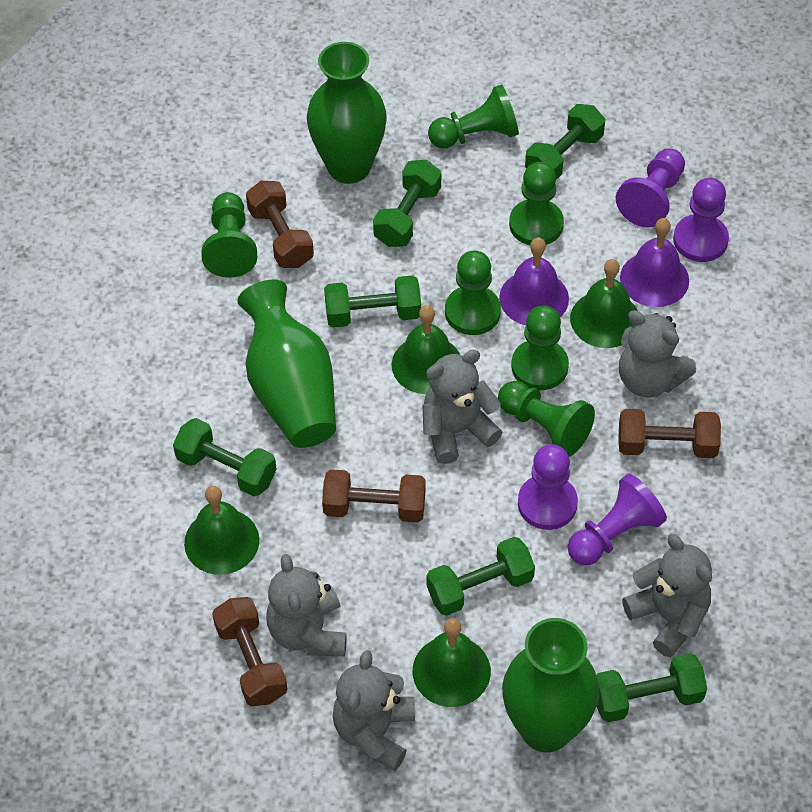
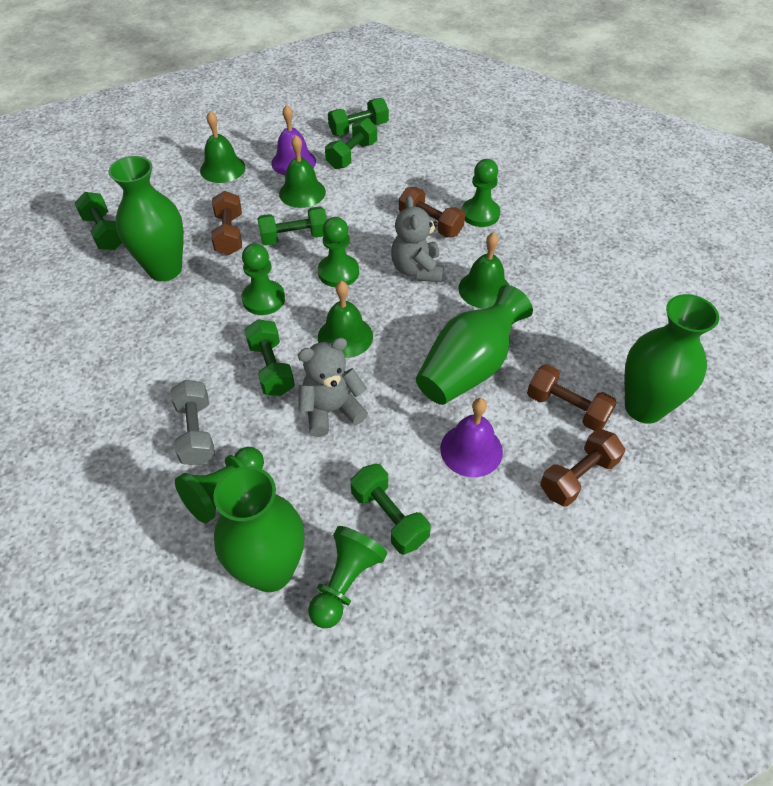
green pawn: [201,192,257,278] [428,84,519,149] [445,251,501,335] [498,381,595,457] [509,162,564,245] [511,306,569,390] = 6 -> [175,447,264,523] [242,244,285,315] [308,526,388,628] [318,217,359,287] [462,159,500,227] = 5
green vase: [237,280,336,448] [307,42,387,184] [502,618,599,752] = 3 -> [109,156,184,281] [213,466,304,592] [416,285,533,405] [624,294,719,424] = 4
grey dumbbell: none = 0 -> [170,380,215,466] = 1
grey teddy bear: [266,554,347,657] [333,650,415,771] [422,350,502,464] [619,310,696,398] [622,534,712,657] = 5 -> [298,338,368,437] [391,196,444,282] = 2
purple pawn: [518,444,578,530] [568,474,667,565] [616,148,685,227] [673,178,729,262] = 4 -> none = 0

